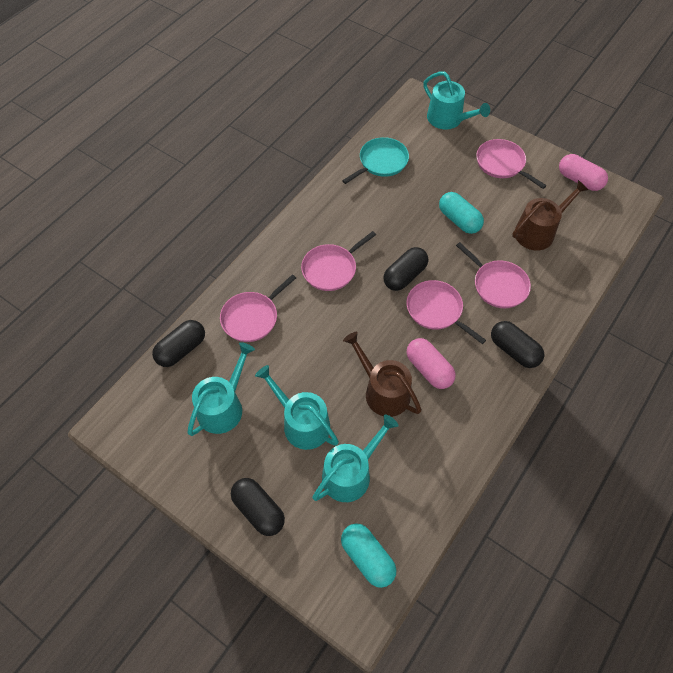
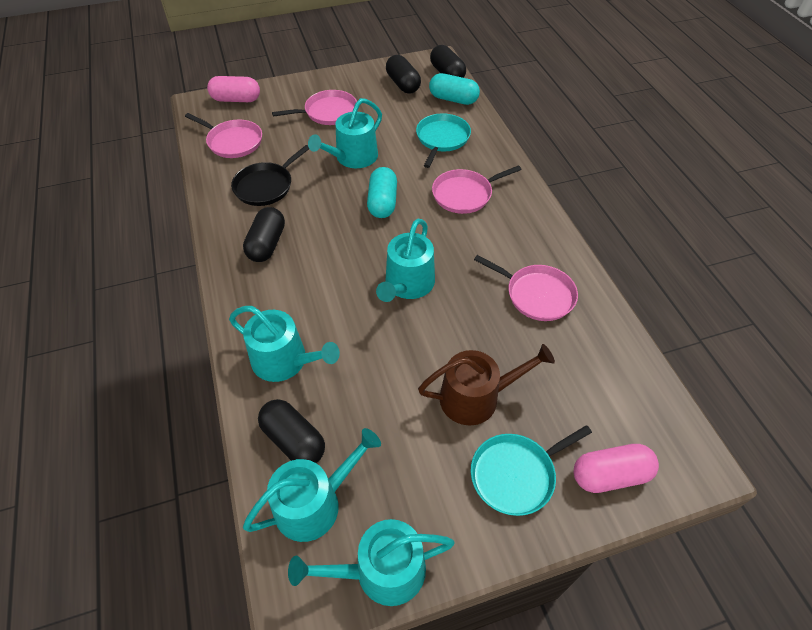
black pan: none = 0 -> [231,145,309,206] = 1
brown watering can: [343,332,422,417] [512,180,589,250] = 2 -> [418,344,555,426] = 1
pink pan: [220,274,296,342] [301,231,376,291] [406,280,486,344] [456,242,531,308] [476,139,547,189] = 5 -> [185,113,262,158] [272,90,357,125] [432,165,521,214] [474,255,578,321] = 4
turquoise pan: [342,137,409,184] = 1 -> [416,113,471,168] [471,425,592,516] = 2
turquoise watering can: [187,342,255,436] [255,365,339,450] [312,414,399,502] [423,72,490,129] = 4 -> [229,306,340,382] [243,428,381,542] [288,519,455,606] [308,98,382,168] [376,219,435,302] = 5

